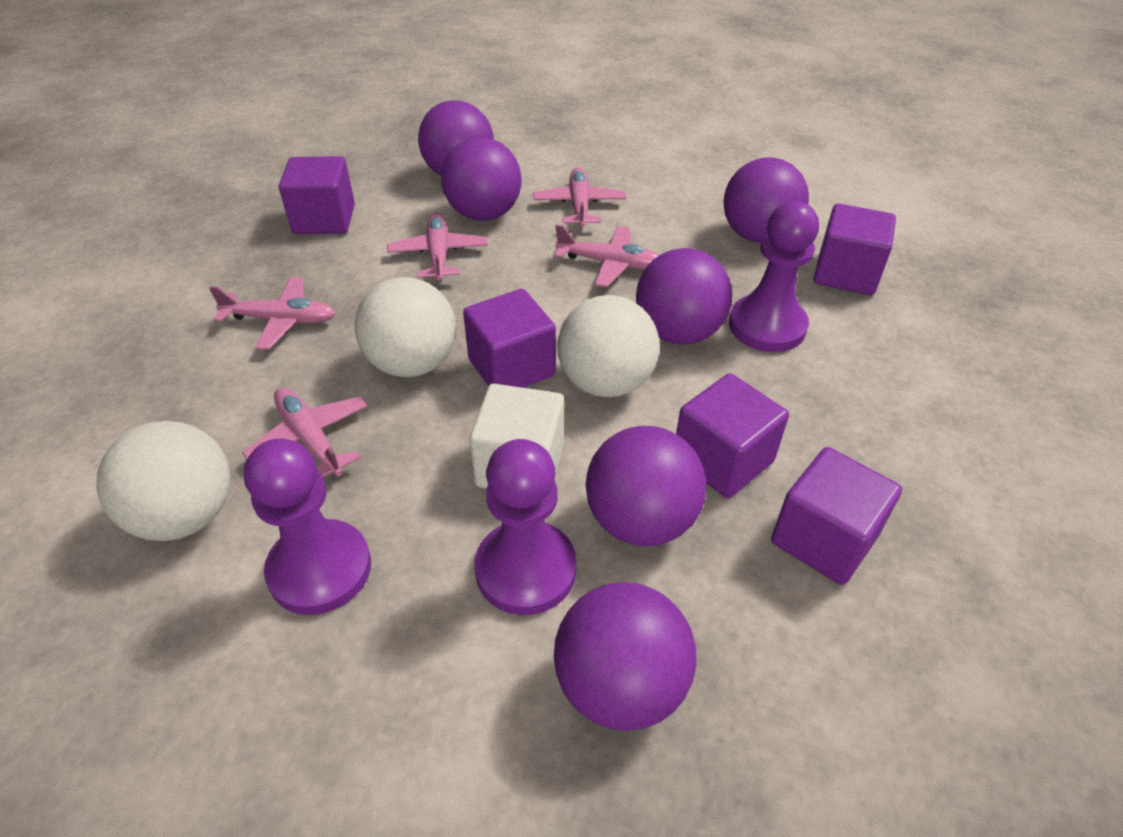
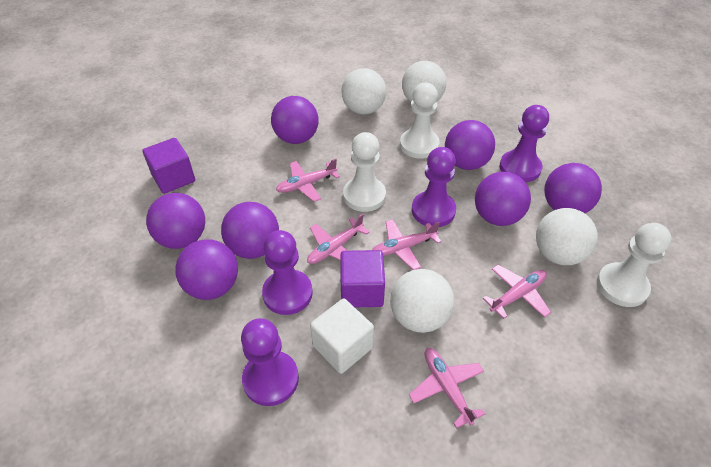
purple ball: [418,100,494,175] [441,137,522,221] [554,582,696,731] [586,426,706,546] [636,248,732,344] [723,157,809,243] = 6 -> [146,193,205,249] [175,239,238,300] [221,202,279,259] [271,96,319,144] [445,120,495,170] [475,172,531,226] [544,163,602,213] = 7
purple cube: [279,156,355,234] [463,289,556,388] [676,373,789,498] [771,447,902,585] [814,204,896,295] = 5 -> [142,138,195,194] [341,250,385,307] = 2
purple pawn: [244,438,371,615] [474,439,577,615] [729,201,819,352] = 3 -> [241,318,299,406] [262,230,313,315] [412,147,456,227] [500,105,549,182] = 4
white ball: [96,421,231,541] [355,277,456,377] [557,295,660,397] = 3 -> [341,68,386,114] [390,269,454,333] [402,61,446,102] [536,208,598,265] = 4
white pawn: none = 0 -> [343,132,386,212] [400,83,440,159] [597,223,672,307] = 3

